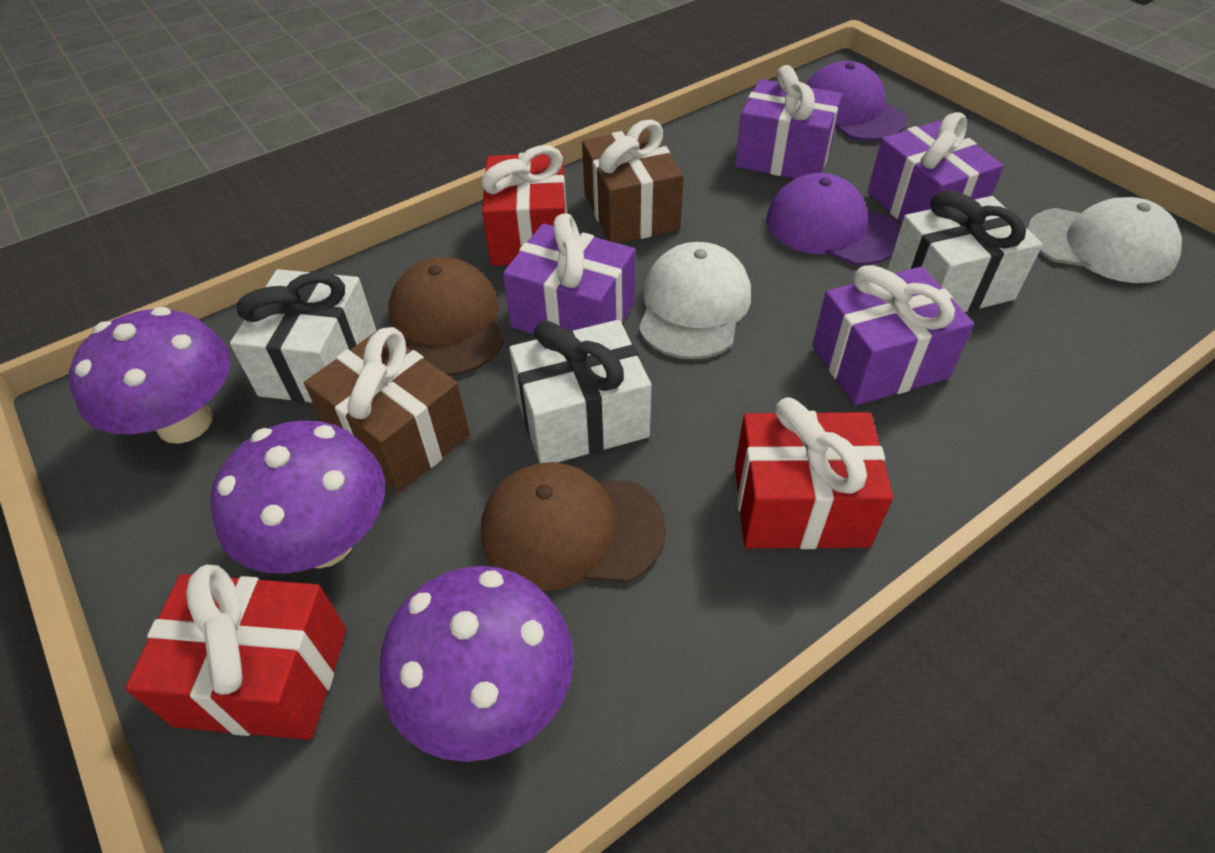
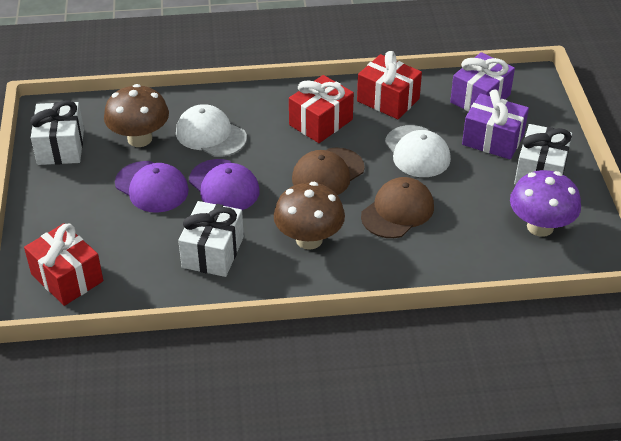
brown gift: [304,327,470,492] [582,120,684,243] = 2 -> none = 0
brown mushroom: none = 0 -> [104,84,169,147] [274,182,345,250] = 2
purple gift: [503,213,635,334] [735,65,843,179] [812,265,974,405] [867,112,1004,222] = 4 -> [450,52,515,112] [462,89,529,160] = 2
purple mushroom: [69,307,231,444] [210,421,385,574] [380,566,574,762] = 3 -> [510,170,581,237] = 1

